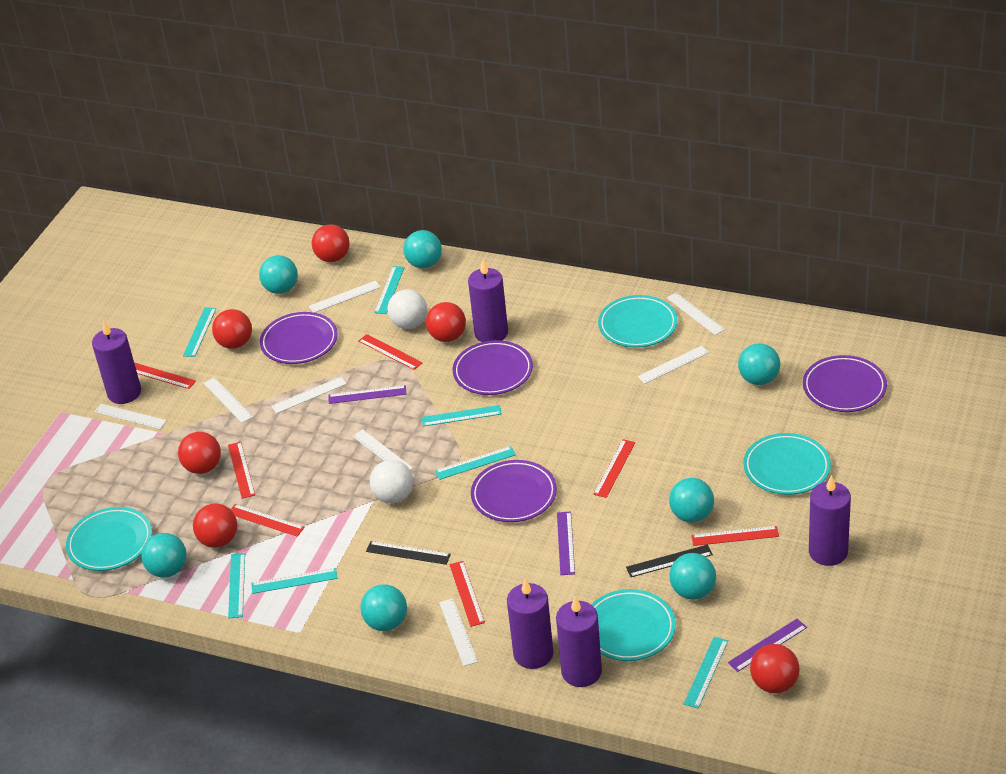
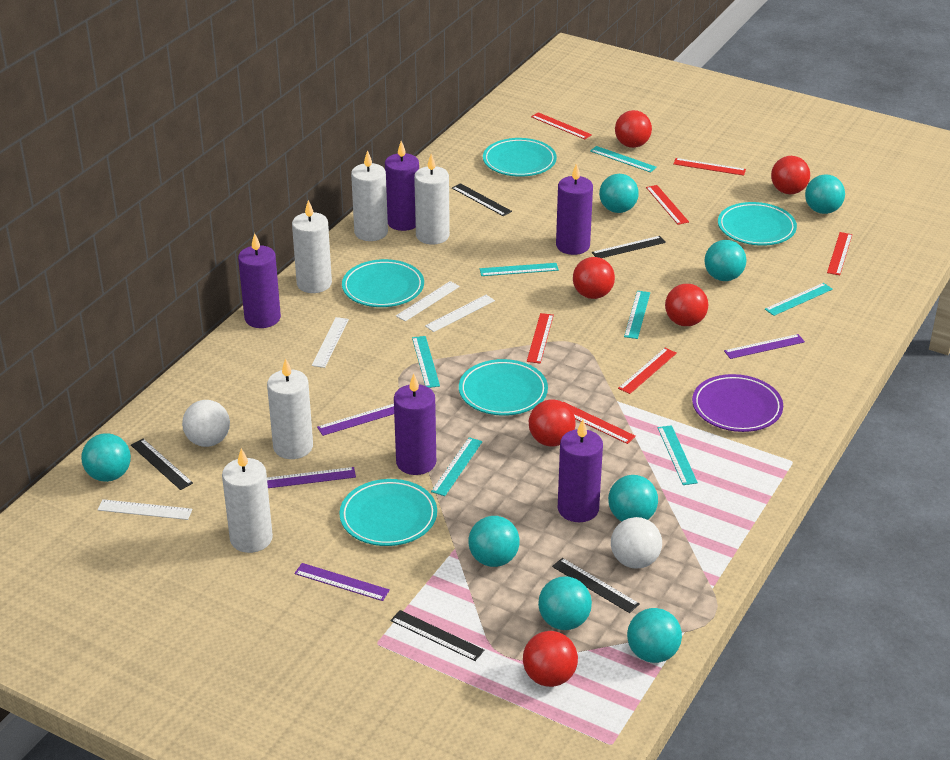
black ruler: [366,541,451,565] [626,545,713,577] = 2 -> [131,439,193,490] [391,610,484,661] [452,183,512,216] [552,558,640,613] [592,236,666,258] = 5
purple plate: [260,312,338,364] [453,340,533,395] [471,460,557,522] [803,355,887,412] = 4 -> [692,374,783,432] = 1
purple ruler: [328,385,406,404] [557,512,575,575] [728,619,807,672] = 3 -> [267,467,356,488] [294,563,390,601] [317,404,394,436] [724,334,805,359] = 4
turquoise ball: [141,533,187,577] [259,255,298,294] [360,584,407,631] [403,230,442,269] [669,478,714,523] [669,553,716,600] [738,343,780,385] = 7 -> [81,433,131,482] [468,516,520,567] [538,576,592,630] [599,174,639,213] [608,475,658,522] [627,608,682,663] [705,240,746,281] [805,174,845,214] = 8
turquoise plate: [66,507,152,571] [591,589,676,661] [598,295,678,347] [743,433,831,495] = 4 -> [339,479,437,546] [342,259,424,307] [459,359,548,416] [483,138,557,177] [718,202,797,246] = 5
white candle: none = 0 -> [222,448,273,553] [267,358,313,459] [292,200,332,293] [351,150,388,241] [414,154,450,244] = 5
white ruler: [94,404,167,429] [203,377,253,423] [271,377,347,414] [309,281,381,313] [353,429,413,470] [439,598,478,666] [637,346,709,384] [667,293,725,335] = 8 -> [98,499,192,520] [312,317,349,368] [396,281,460,321] [425,295,495,332] = 4

